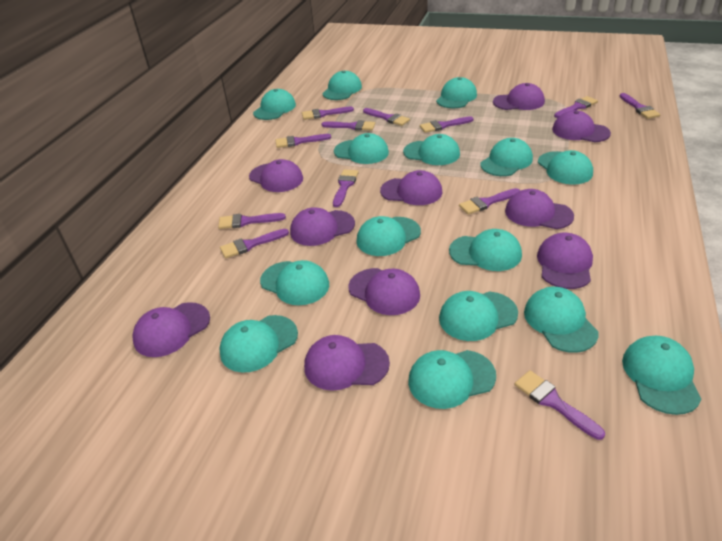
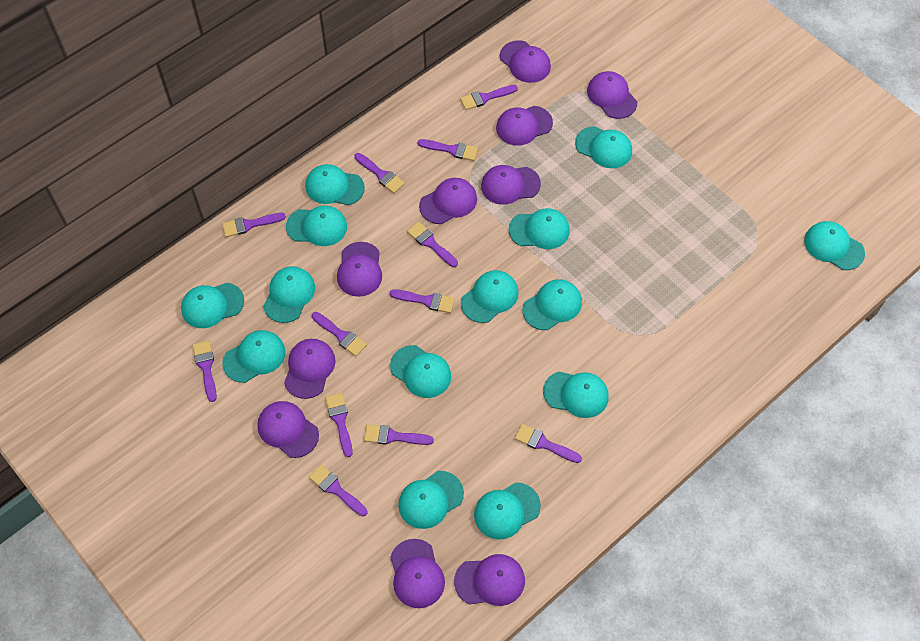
turquoise cap: [219,315,298,373] [253,89,296,120] [260,260,329,305] [322,71,362,100] [334,133,389,164] [356,216,421,256] [403,134,460,165] [408,350,496,409] [436,77,477,108] [439,291,518,341] [449,229,522,271] [480,138,533,176] [524,287,599,353] [538,150,593,185] [622,336,701,415] = 15 -> [181,283,244,328] [222,330,285,383] [263,266,315,323] [286,205,347,246] [305,164,365,205] [390,345,451,398] [398,471,464,529] [461,270,519,323] [474,482,541,539] [508,208,570,249] [522,279,582,330] [543,372,609,418] [575,126,632,168] [804,221,865,270] = 14

